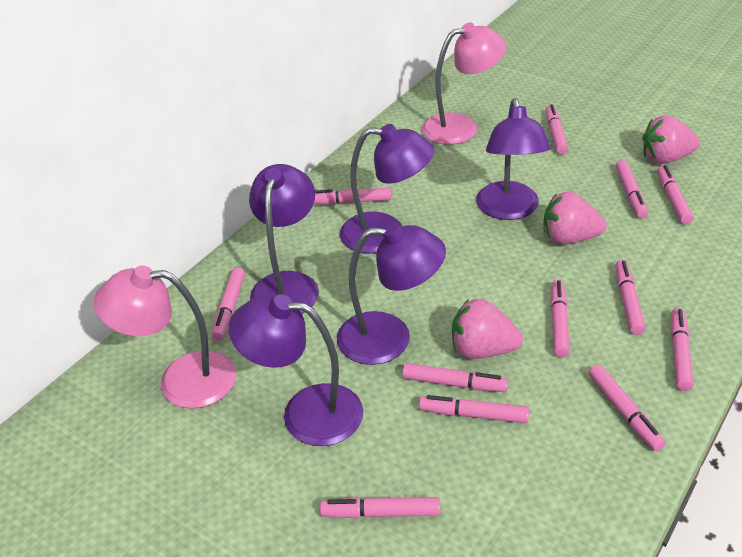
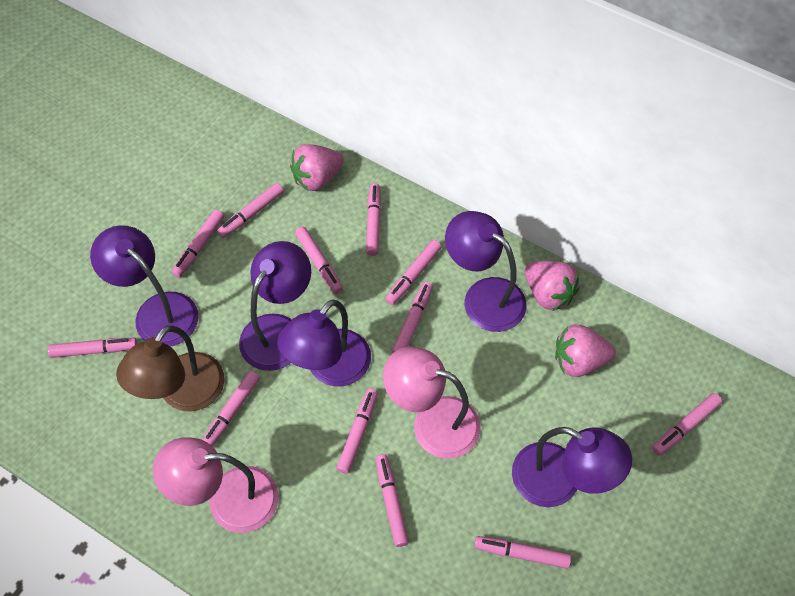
brown lamp: none = 0 -> [116,326,225,412] = 1

